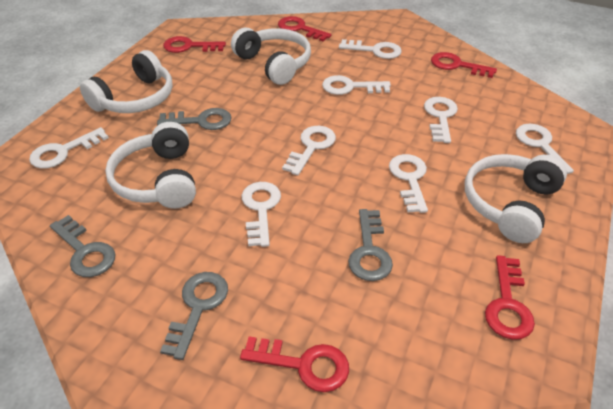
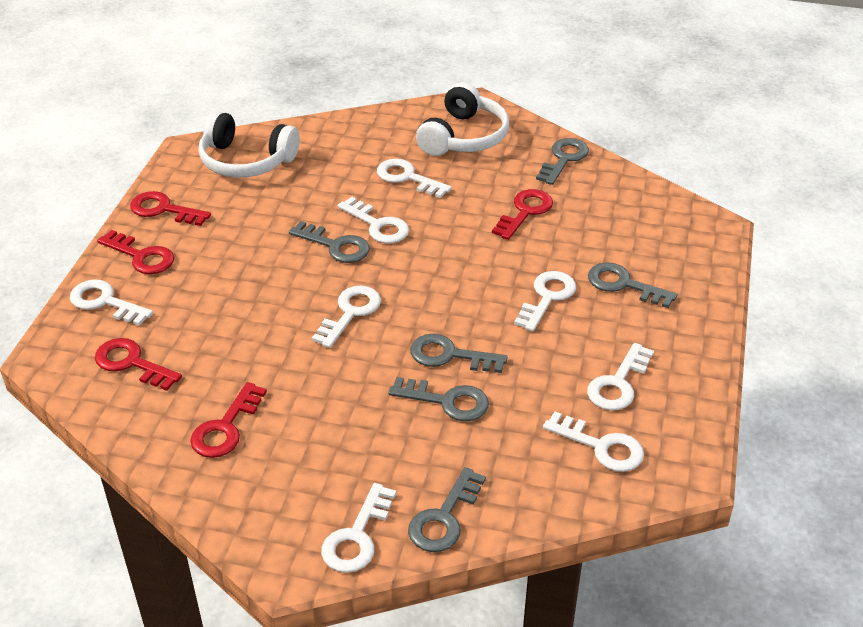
grey key: [50,215,115,277] [157,108,232,130] [160,272,228,360] [348,209,393,281] = 4 -> [289,221,370,263] [389,377,489,421] [408,467,486,552] [410,334,507,373] [536,138,589,185] [588,262,677,308] = 6
white headphones: [80,50,173,113] [105,122,196,209] [231,28,311,85] [465,154,567,243] = 4 -> [199,111,300,178] [416,82,509,156] = 2

